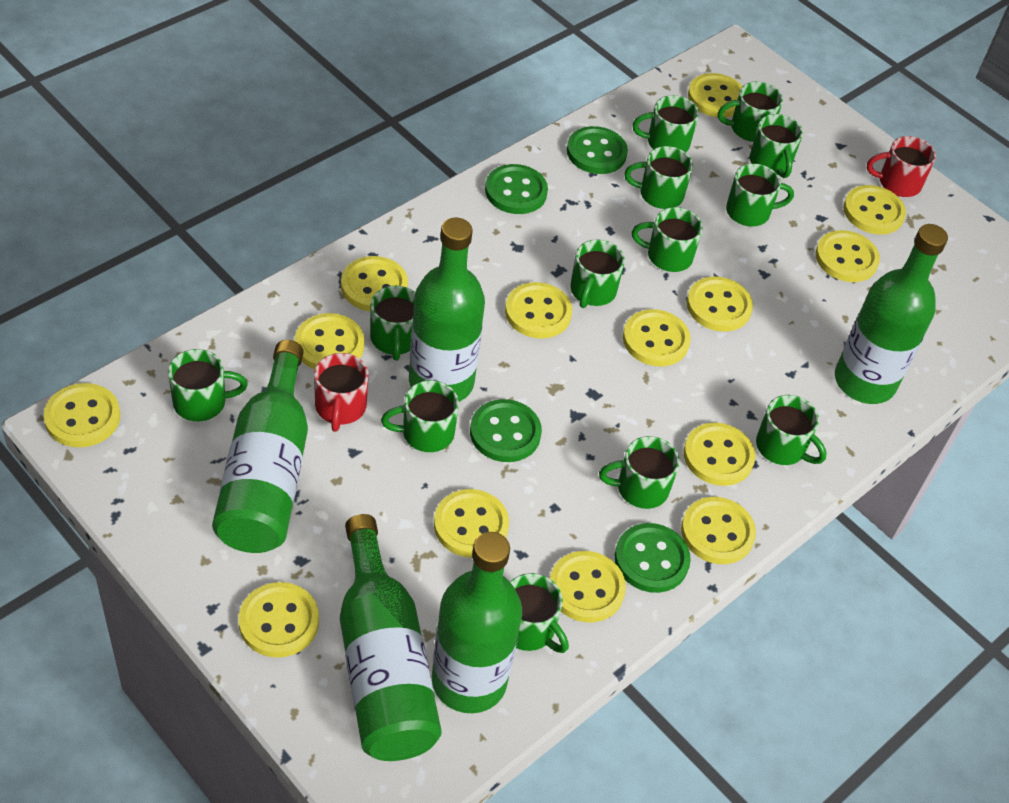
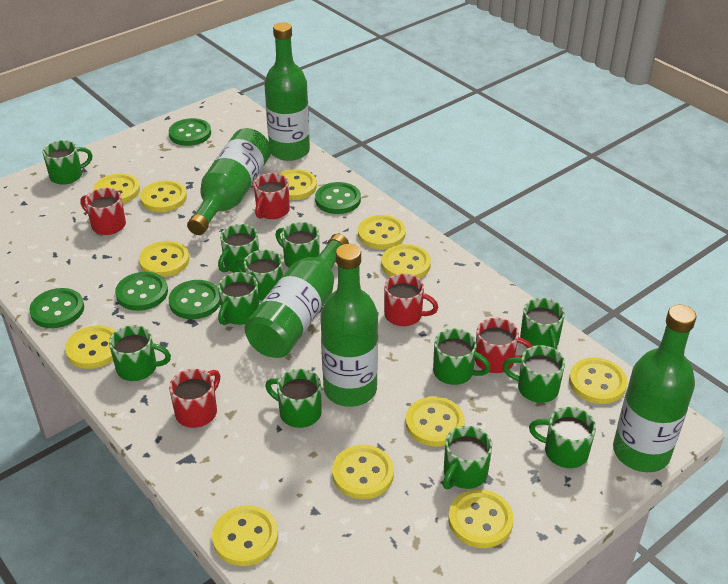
green button: [470,399,542,462] [485,164,548,214] [567,126,628,174] [615,523,691,593] = 4 -> [29,288,84,328] [115,272,168,311] [169,118,211,146] [169,280,220,319] [315,182,361,214] = 5
green mug: [168,349,248,421] [370,286,415,361] [381,380,459,452] [510,573,569,653] [570,239,625,308] [599,436,680,509] [624,146,693,209] [632,95,699,152] [632,207,703,272] [718,82,783,142] [726,164,794,226] [750,114,803,178] [756,395,826,465] = 13 -> [42,140,92,185] [109,325,171,381] [218,224,259,273] [218,272,259,325] [235,250,283,301] [265,369,322,428] [275,222,320,268] [433,328,491,385] [443,426,492,489] [503,345,565,403] [520,298,565,350] [529,407,596,468] = 12
red mug: [314,353,368,432] [867,136,936,197] = 2 -> [80,188,126,235] [169,369,220,428] [254,173,290,219] [384,274,439,326] [475,318,532,373] = 5
yellow button: [44,383,120,447] [238,582,319,658] [295,313,365,369] [341,256,408,311] [434,489,509,557] [505,282,572,339] [550,551,626,622] [623,309,691,366] [681,497,756,564] [683,423,755,486] [687,277,753,332] [688,73,742,118] [815,230,880,282] [843,185,906,235] = 14 -> [65,325,115,369] [93,174,140,204] [139,241,189,277] [140,180,187,212] [212,505,278,566] [278,169,317,200] [332,445,394,499] [358,215,406,249] [381,244,431,278] [406,397,465,447] [448,489,514,548] [569,358,627,404] = 12

